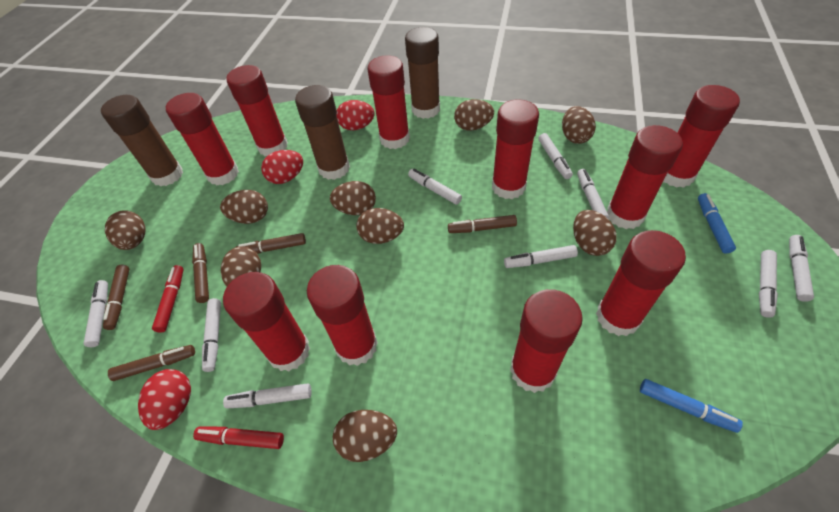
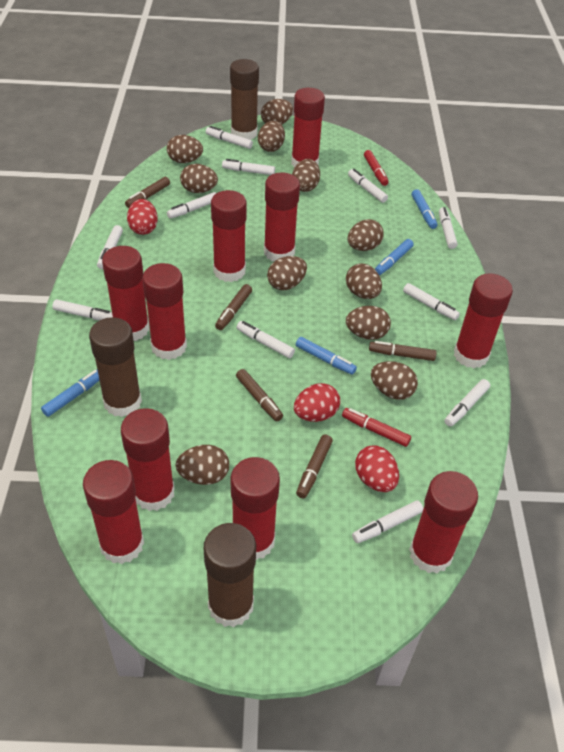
blue marker: [640,379,743,433] [698,193,736,254] = 2 -> [41,370,99,417] [296,337,357,375] [375,239,414,275] [412,189,438,229] = 4
brown egg: [105,210,146,250] [220,190,268,224] [221,246,261,287] [330,181,376,215] [333,410,397,462] [356,208,404,244] [454,99,494,131] [562,106,596,144] [573,210,617,256] = 9 -> [167,135,203,163] [176,445,229,485] [180,164,218,193] [258,121,285,152] [261,99,293,124] [267,256,307,290] [292,159,320,192] [346,264,382,299] [346,306,391,340] [348,219,384,251] [371,361,418,400] = 11
white marker: [84,280,108,347] [202,298,221,372] [223,383,312,409] [408,169,462,205] [504,245,578,268] [538,133,573,179] [577,169,609,219] [759,250,778,318] [789,235,814,302] = 9 -> [52,299,113,321] [97,225,123,269] [167,192,216,219] [206,126,253,149] [222,159,275,175] [237,321,295,358] [348,169,388,203] [352,500,423,543] [403,283,460,320] [439,207,458,249] [444,379,490,427] = 11

